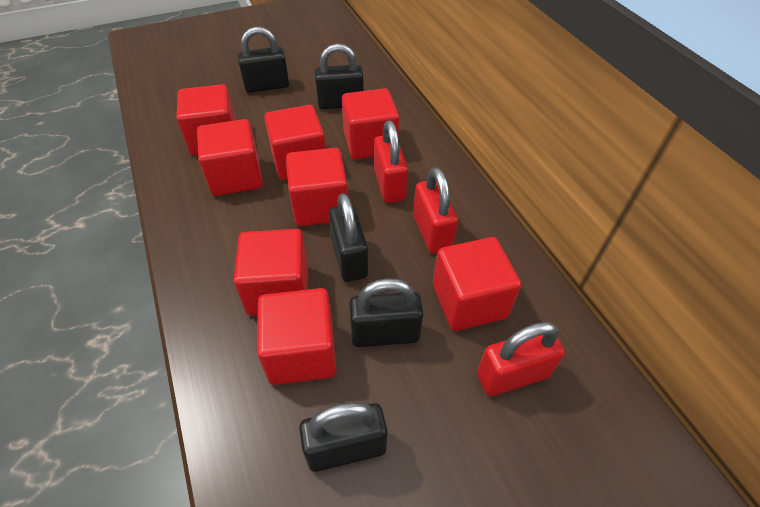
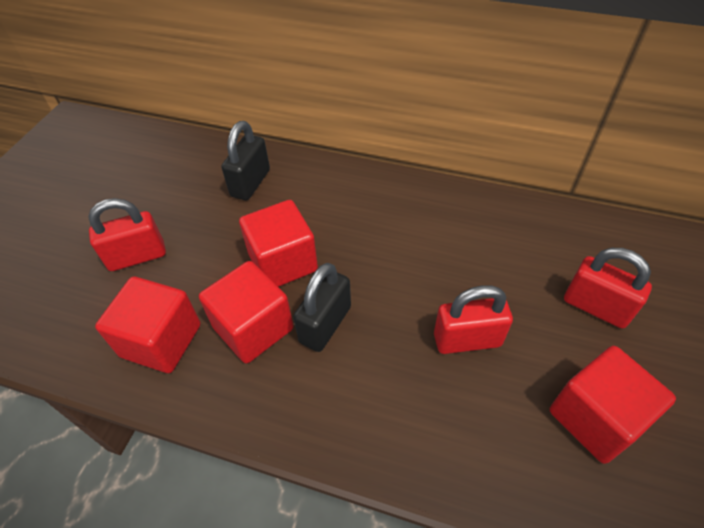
black padlock: [237,26,289,93] [299,402,387,472] [315,43,364,109] [329,193,368,282] [349,278,423,347] = 5 -> [222,121,270,200] [293,263,351,352] = 2
red cube: [176,84,236,155] [197,119,263,196] [234,229,308,315] [257,288,337,385] [264,105,326,180] [286,148,348,226] [342,88,399,160] [433,237,521,331] = 8 -> [95,277,201,373] [199,261,294,364] [239,200,318,287] [550,346,676,464] = 4

